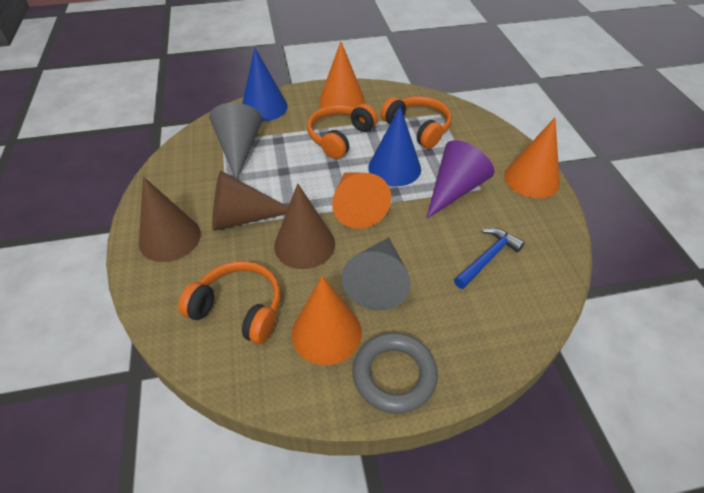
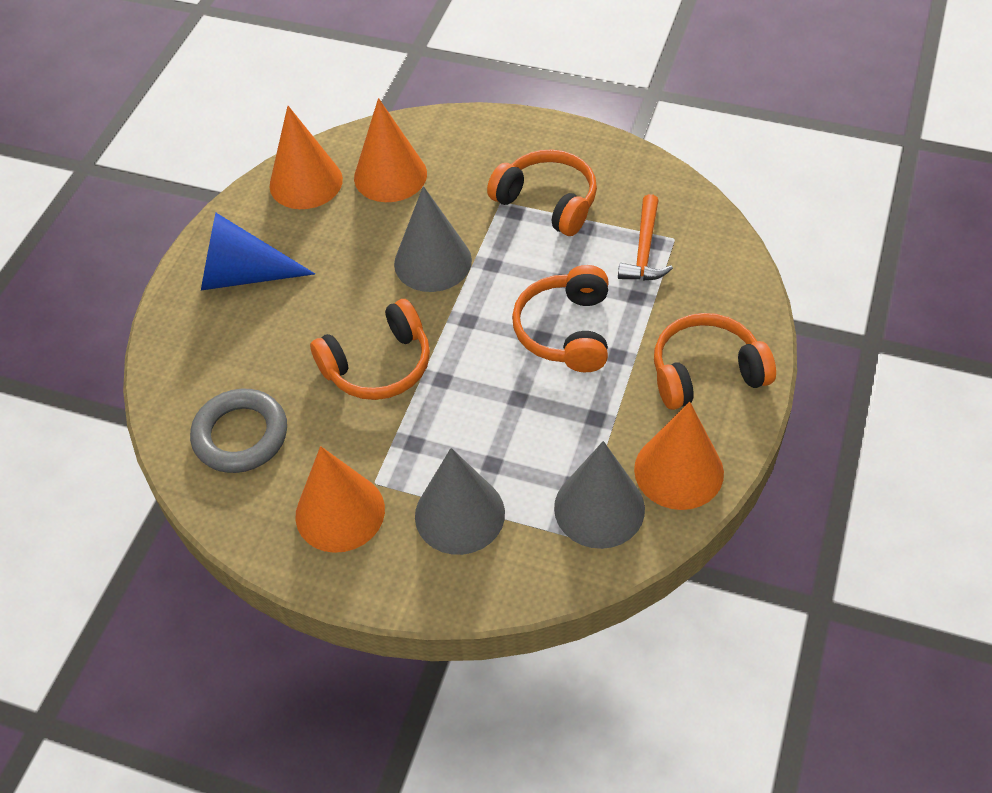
blue cone: [242,47,288,122] [368,106,421,186] = 2 -> [201,213,315,290] = 1
blue hammer: [454,228,525,289] = 1 -> none = 0
brown cone: [139,177,201,262] [212,170,288,231] [274,183,335,269] = 3 -> none = 0
grey cone: [209,103,262,179] [342,237,411,310] = 2 -> [394,186,472,292] [415,448,505,555] [554,441,645,549] = 3
orange hammer: none = 0 -> [618,194,673,281] = 1
orange headphones: [178,261,281,344] [307,104,378,159] [381,96,452,149] = 3 -> [310,299,430,400] [487,149,597,236] [512,265,608,372] [654,313,776,410] = 4
purple cone: [426,140,494,219] = 1 -> none = 0

